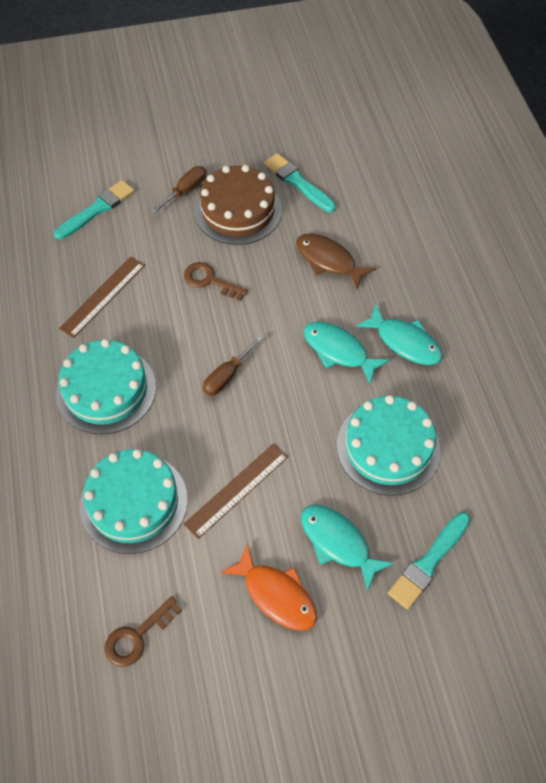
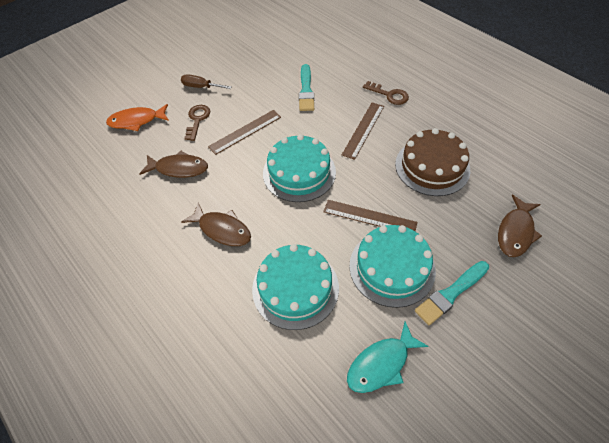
brown fish: [296,233,376,290] = 1 -> [139,151,208,178] [181,203,251,246] [498,195,542,257] = 3
brown ruler: [59,257,145,338] [184,443,288,539] = 2 -> [208,110,281,155] [323,200,418,231] [342,103,384,160] = 3
brown screwdriver: [151,166,206,213] [203,336,263,396] = 2 -> [181,74,232,89] = 1
turquoise brush: [54,180,135,240] [264,153,336,212] [388,512,471,609] = 3 -> [299,64,314,111] [415,261,489,325] = 2
turquoise fish: [301,505,394,591] [304,322,390,385] [356,305,443,365] = 3 -> [347,321,429,393] = 1

